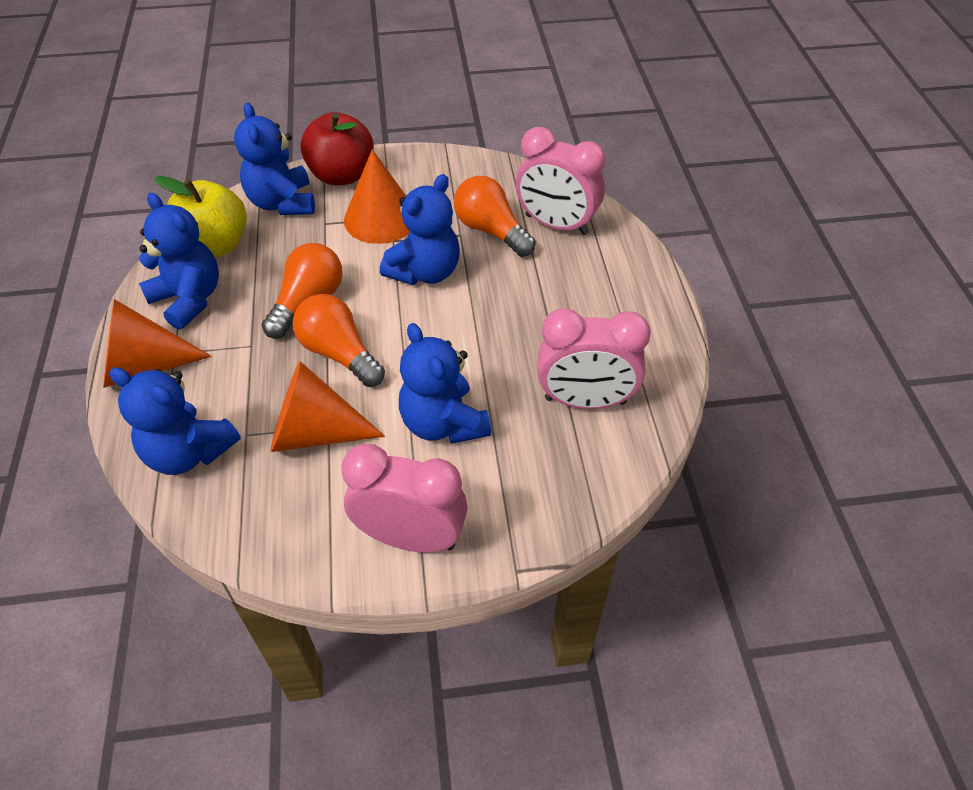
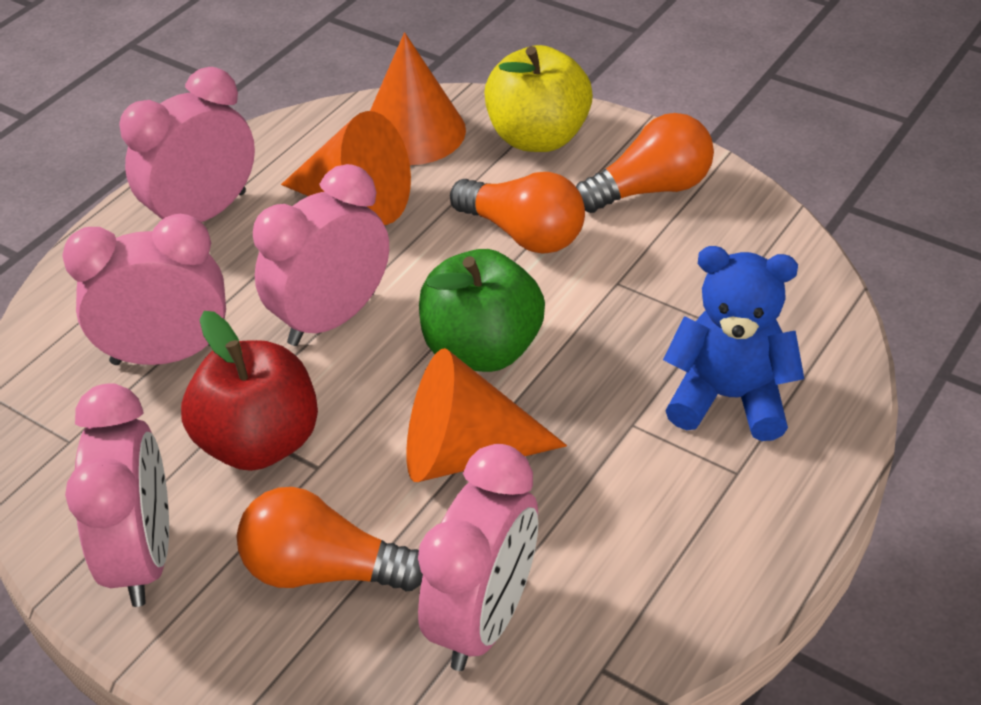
blue teddy bear: [109,367,241,475] [139,193,219,330] [234,102,315,215] [380,174,460,285] [399,323,491,444] = 5 -> [663,246,804,441] = 1
green apple: none = 0 -> [419,249,545,372] = 1
pink clock: [341,444,468,553] [516,127,605,235] [538,308,651,409] = 3 -> [62,214,226,365] [65,383,169,607] [119,67,255,222] [253,164,389,346] [418,444,538,671] = 5

